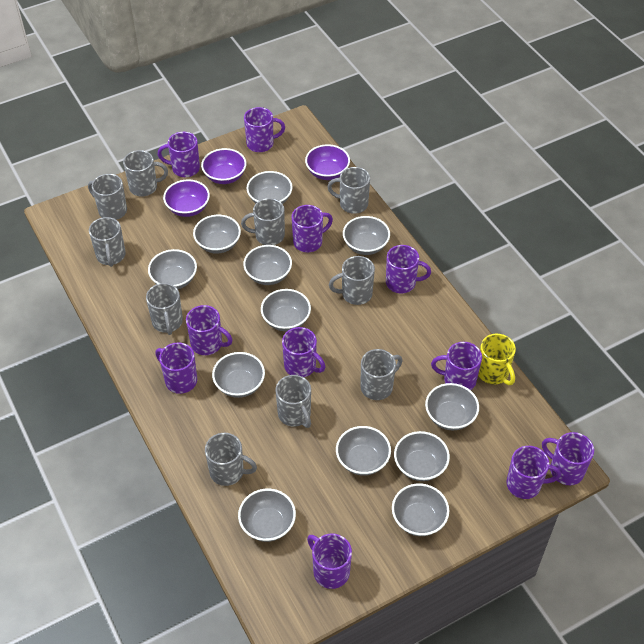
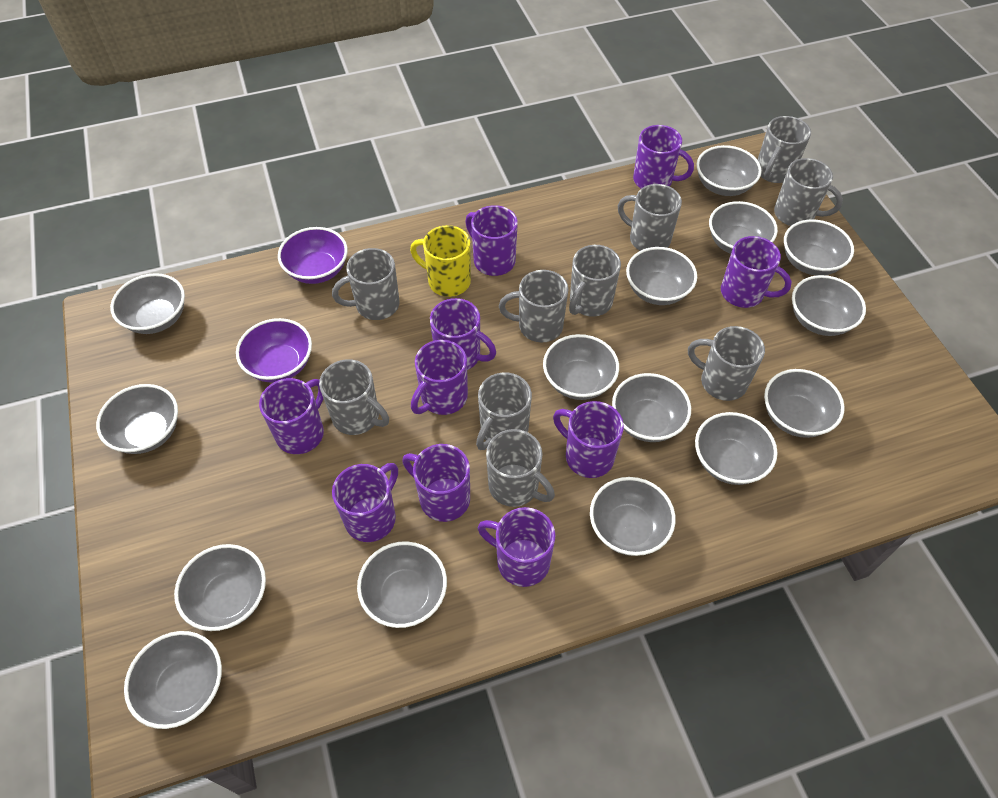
grey bowl: [148,249,197,289] [193,215,241,254] [212,352,265,398] [238,489,296,542] [243,245,292,285] [246,171,293,204] [261,289,311,331] [336,426,391,476] [343,216,390,255] [392,483,449,536] [394,431,450,481] [425,383,479,430] = 12 -> [96,384,178,454] [110,273,185,334] [124,631,222,729] [174,544,266,631] [357,541,447,628] [543,334,619,400] [590,477,676,556] [612,373,691,442] [626,247,697,305] [695,412,778,485] [696,145,762,196] [709,201,778,254] [764,369,845,438] [784,220,854,276] [792,275,866,336] = 15
purple bowl: [163,179,210,217] [201,148,246,184] [305,144,350,180] = 3 -> [236,318,312,383] [278,227,348,284] = 2
purple mug: [155,342,197,394] [157,132,200,177] [186,305,233,355] [244,107,285,152] [282,327,325,377] [292,205,333,252] [307,533,352,589] [386,245,431,293] [431,342,482,390] [506,446,561,499] [542,432,594,485] = 11 -> [259,378,324,454] [332,463,398,542] [402,444,470,522] [411,340,468,415] [430,298,496,370] [465,205,518,276] [477,507,555,587] [553,401,624,478] [633,125,694,188] [721,236,792,308] = 10

